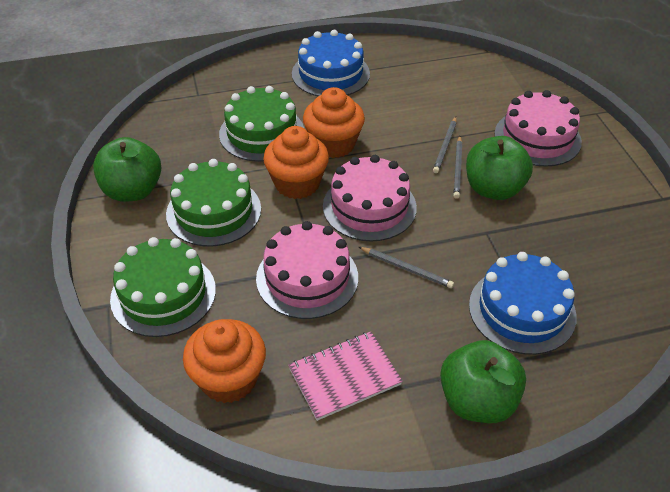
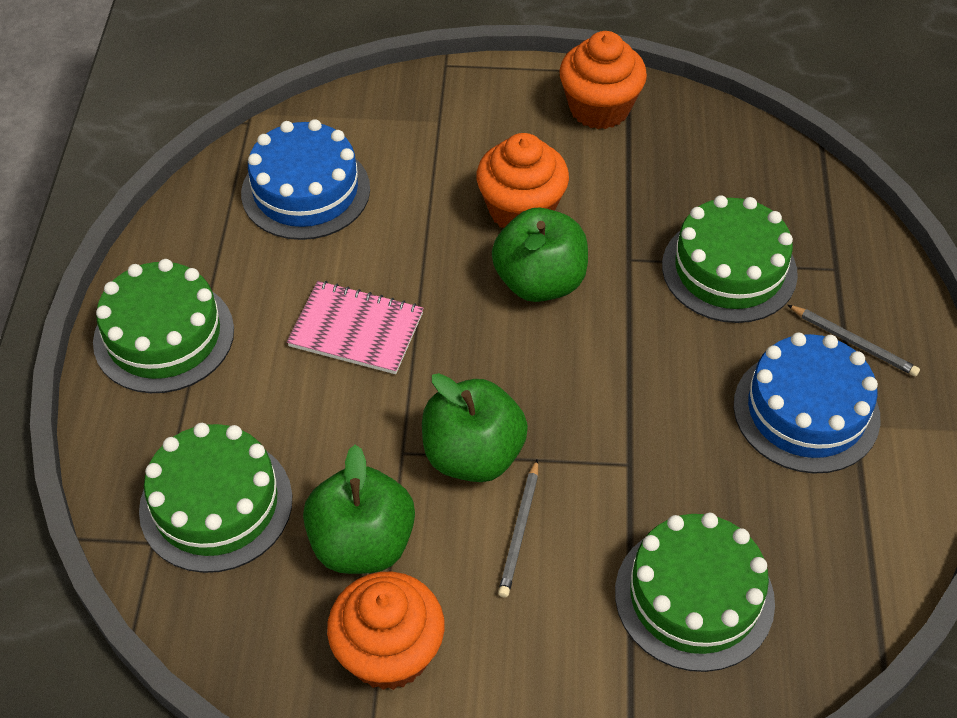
green cake: [110,237,216,337] [166,159,261,247] [219,86,304,162] = 3 -> [93,259,234,393] [139,423,292,573] [615,513,775,672] [662,195,798,323] = 4
grey pencil: [359,247,454,288] [433,117,457,173] [453,136,462,199] = 3 -> [498,459,538,598] [788,305,920,376] = 2
pink cake: [256,221,358,319] [323,155,417,242] [495,90,582,167] = 3 -> none = 0

